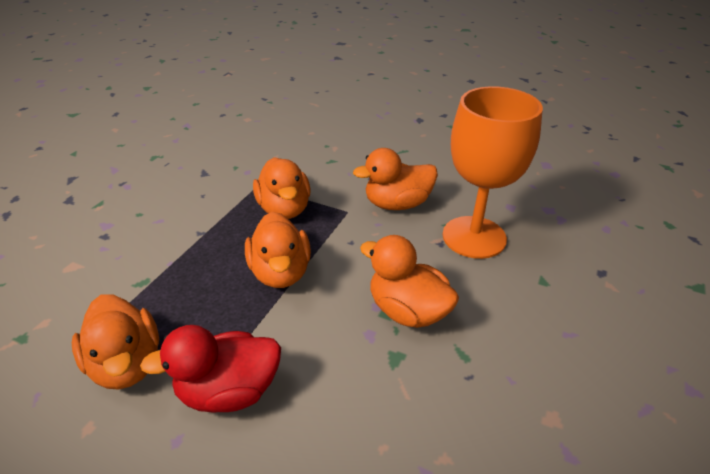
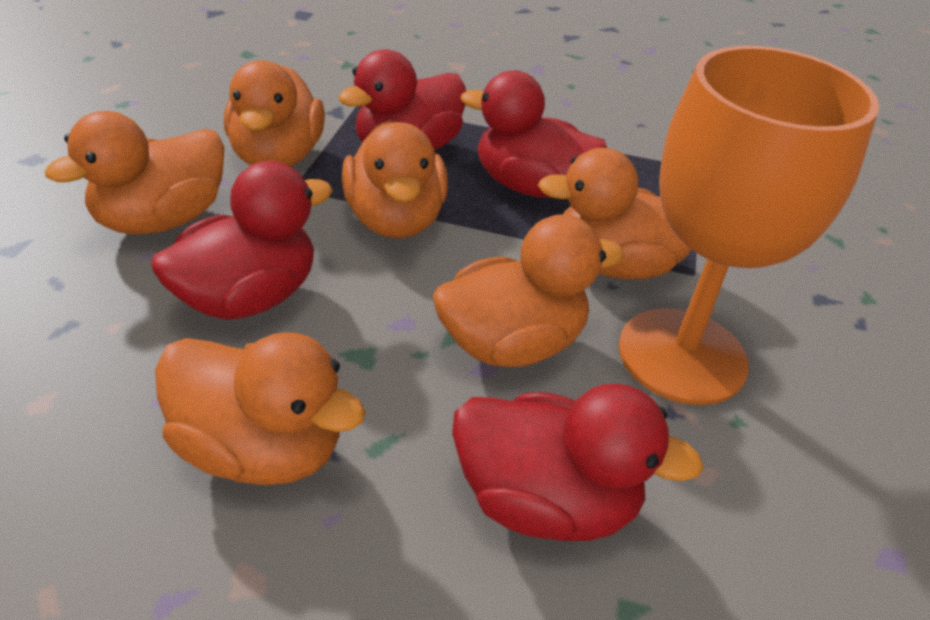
orange duck: [72,294,159,390] [245,211,311,288] [253,157,311,219] [353,148,438,210] [360,235,459,328] = 5 -> [45,111,224,234] [155,332,366,485] [224,60,325,167] [342,120,448,239] [433,214,624,367] [538,148,692,279] = 6
red duck: [140,325,281,413] = 1 -> [151,161,333,320] [338,49,466,151] [452,384,704,541] [461,71,607,198] = 4

